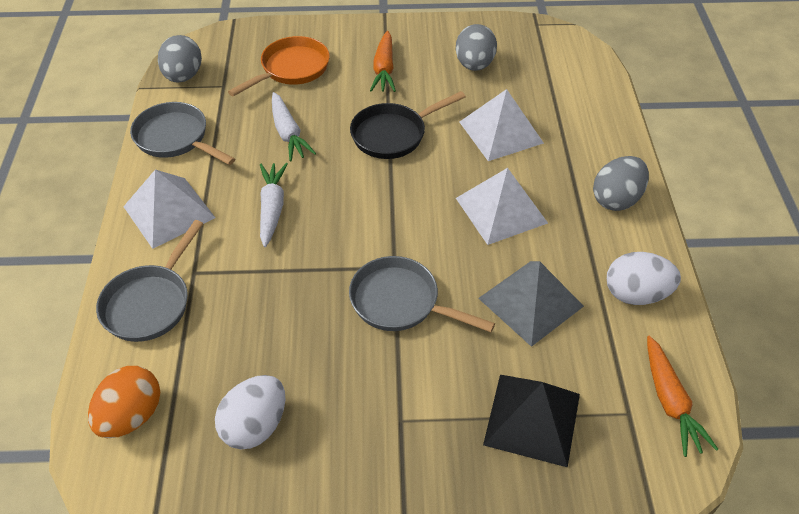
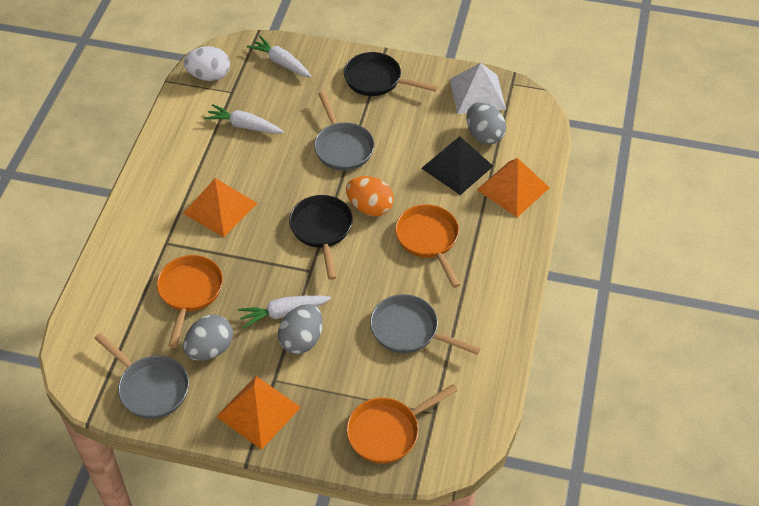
black pan: [350,91,466,159] = 1 -> [289,195,353,280] [344,52,438,96] = 2
grey pyramid: [478,261,584,347] = 1 -> none = 0
orange carrot: [370,31,396,92] [647,336,718,457] = 2 -> none = 0
orange pan: [228,36,330,96] = 1 -> [157,255,223,348] [346,384,458,464] [395,204,460,288] = 3
orange pyramid: none = 0 -> [183,178,257,237] [216,376,301,450] [477,158,550,217] = 3
white carrot: [260,163,288,247] [272,92,316,161] = 2 -> [204,104,284,134] [238,296,331,329] [247,36,311,77] = 3
white egg: [215,375,285,450] [607,252,681,305] = 2 -> [184,46,230,81] = 1
white pyramid: [123,170,216,249] [456,168,548,245] [460,89,544,161] = 3 -> [450,63,506,114] = 1

